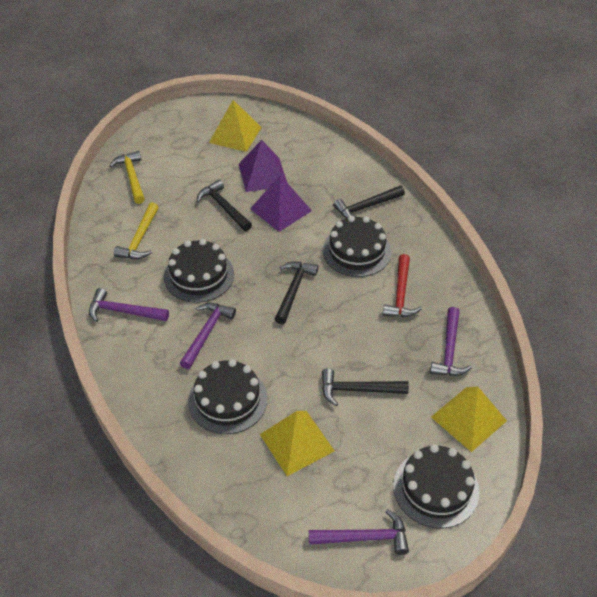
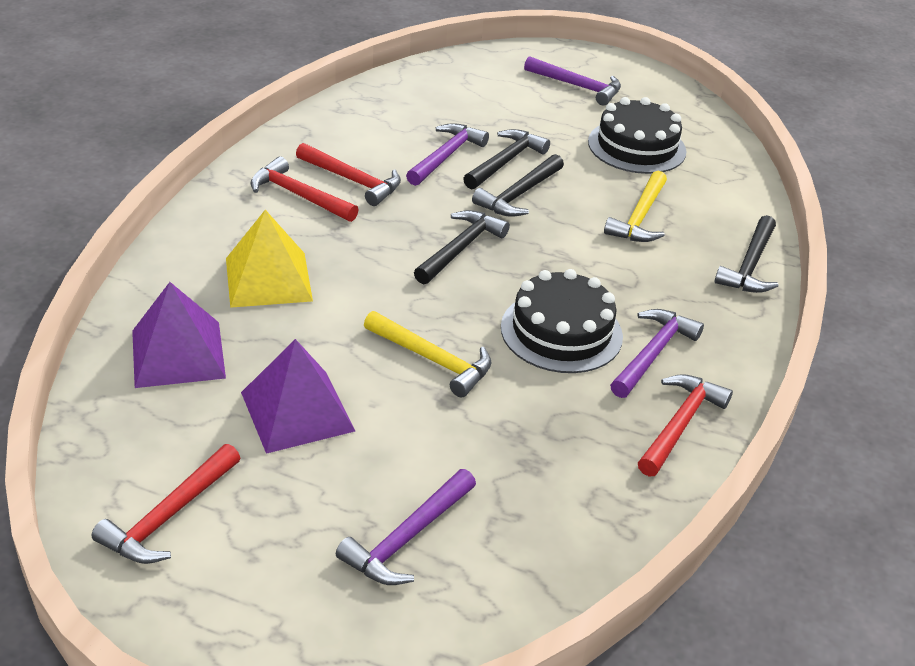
black cake: [164,239,234,303] [188,359,267,434] [323,216,391,277] [393,444,479,528] = 4 -> [501,269,623,373] [588,97,687,174] = 2
red hammer: [383,254,422,317] = 1 -> [92,444,240,564] [251,157,359,222] [296,143,401,206] [638,374,733,476] = 4
yellow pyramid: [209,100,262,152] [260,411,334,476] [431,386,507,452] = 3 -> [226,210,313,308] = 1

